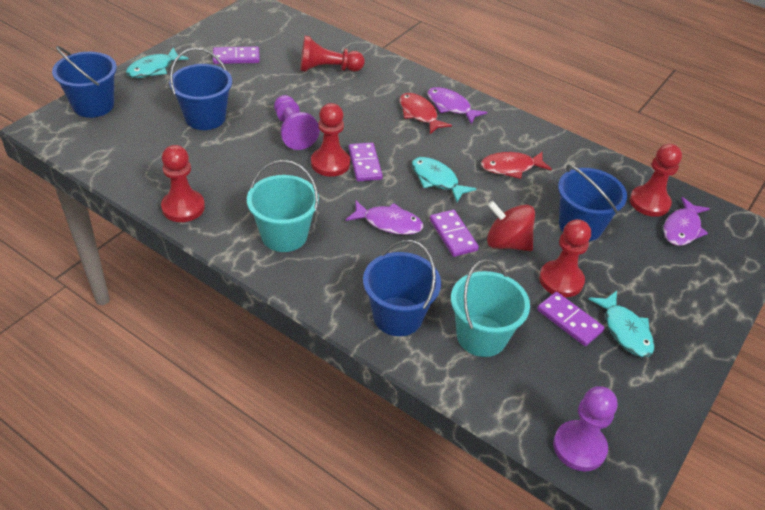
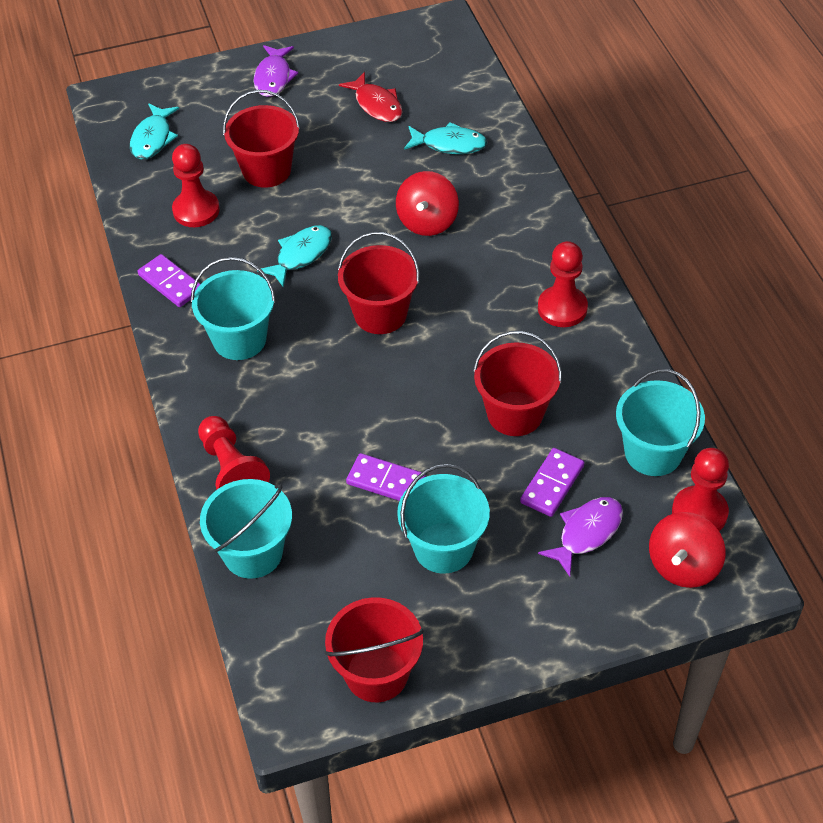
blue bucket: [52,46,117,118] [169,48,232,130] [363,240,441,336] [558,165,627,241] = 4 -> none = 0
purple domino: [213,47,260,64] [348,143,383,182] [430,210,479,257] [537,292,605,346] = 4 -> [138,254,200,307] [346,453,426,501] [520,448,584,517] = 3
purple fish: [346,200,423,235] [427,87,487,124] [663,197,710,246] = 3 -> [254,45,298,97] [538,497,623,577] = 2
purple pawn: [274,95,320,150] [553,386,617,471] = 2 -> none = 0
red bucket: none = 0 -> [223,90,300,188] [324,597,424,702] [338,232,420,334] [473,331,562,436] = 4
red fish: [399,93,452,134] [481,151,552,179] = 2 -> [339,72,402,122] = 1
red pawn: [161,145,205,222] [300,36,364,72] [311,103,350,177] [539,219,591,297] [630,144,682,217] = 5 -> [172,144,220,227] [198,416,270,490] [538,241,588,327] [672,448,729,531] = 4
red spinning top: [487,201,535,251] = 1 -> [396,171,459,236] [649,512,726,588] = 2
turquoise bucket: [247,160,319,252] [451,259,530,357] = 2 -> [191,257,276,360] [200,479,292,579] [397,464,490,574] [616,369,705,476] = 4

